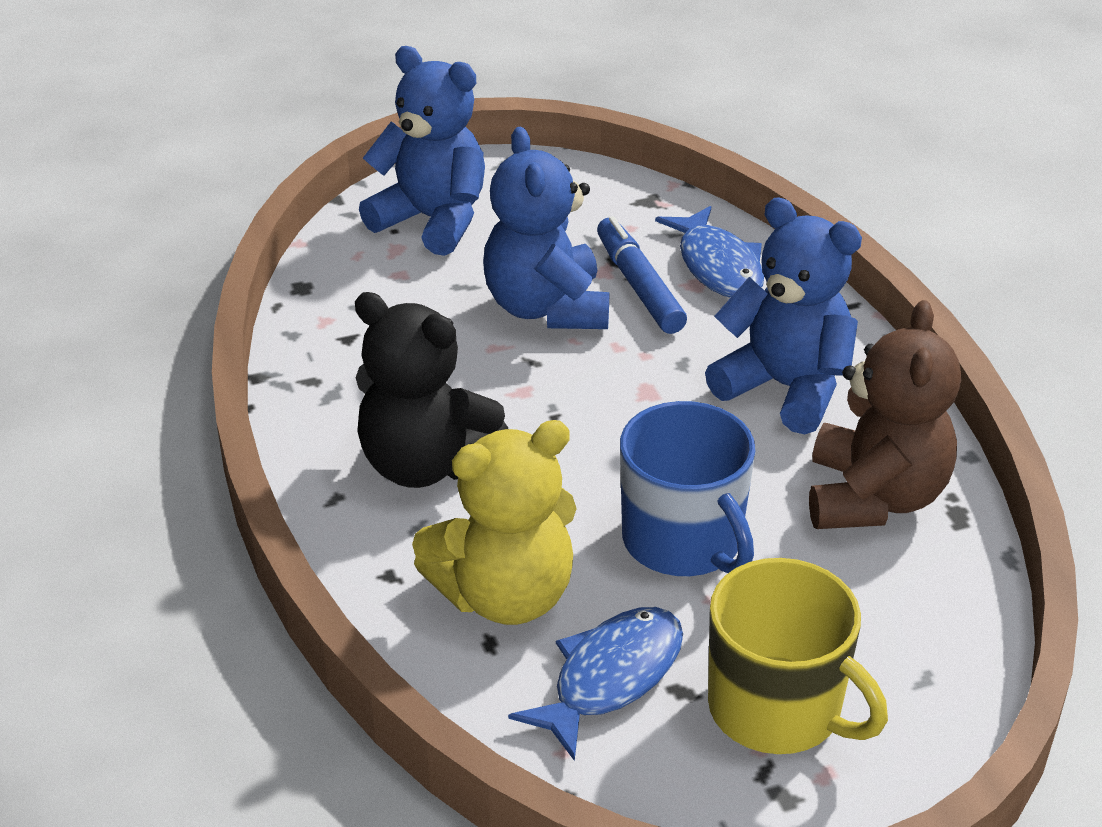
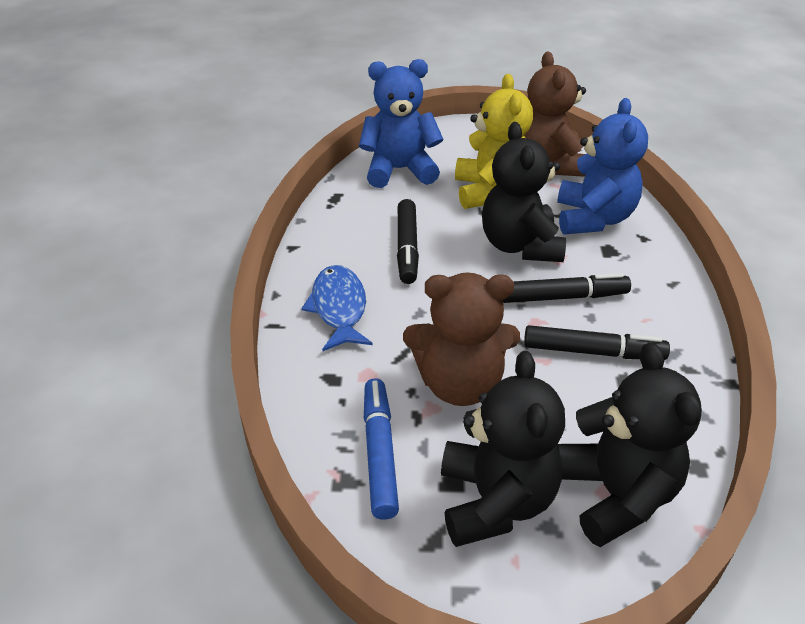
black marker: none = 0 -> [397,199,419,284] [503,273,631,303] [524,325,670,360] = 3
black teddy bear: [355,292,508,488] = 1 -> [441,351,565,547] [482,122,566,262] [557,342,702,547] = 3
blue fish: [508,607,683,761] [655,206,764,298] = 2 -> [301,265,373,351] = 1
blue mug: [620,401,756,576] = 1 -> none = 0
blue teddy bear: [359,46,485,256] [483,127,609,329] [705,198,862,434] = 3 -> [359,59,443,188] [557,98,648,234] = 2
brown teddy bear: [809,300,961,529] = 1 -> [403,272,520,406] [524,52,586,177] = 2
yellow mug: [708,558,888,754] = 1 -> none = 0

